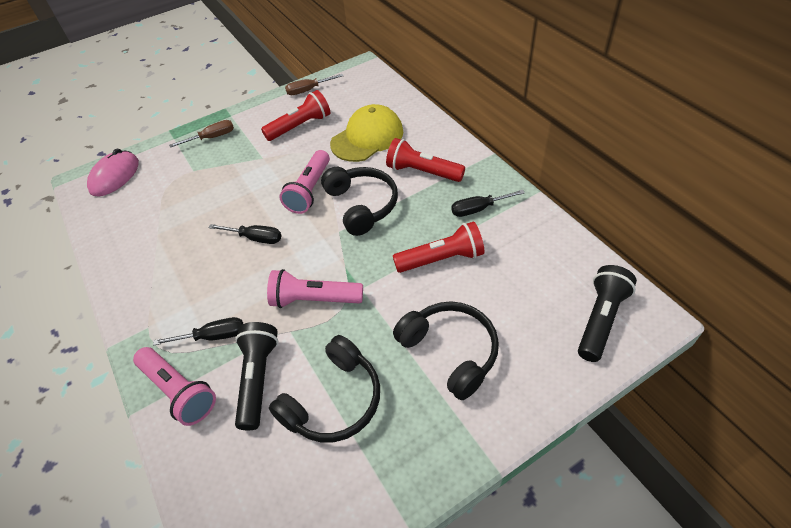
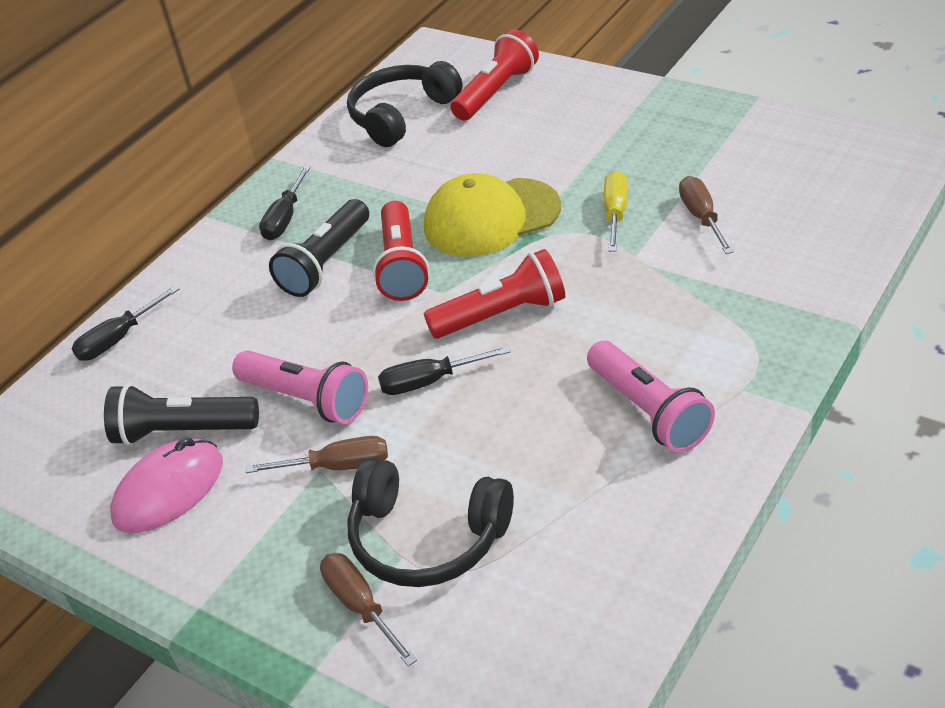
black headphones: [269,335,380,443] [321,167,398,236] [393,301,499,400] = 3 -> [347,61,463,147] [348,458,514,587] = 2
brown screwdriver: [169,120,234,148] [285,74,344,95] = 2 -> [246,436,388,473] [320,553,417,667] [679,176,734,254] = 3
pink flashlight: [133,347,216,426] [267,269,363,308] [279,150,330,214] = 3 -> [232,350,368,424] [587,341,715,452] = 2
yellow screwdriver: none = 0 -> [604,171,628,252] = 1

